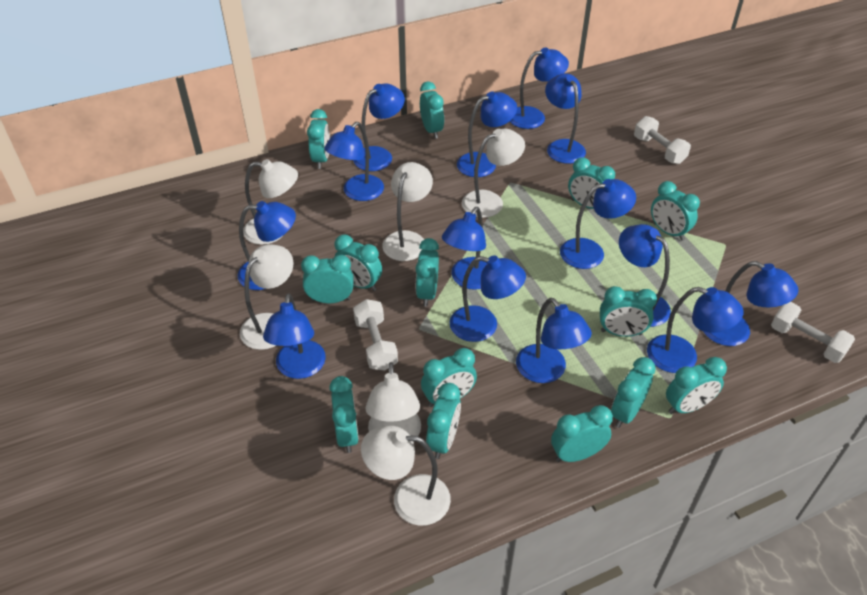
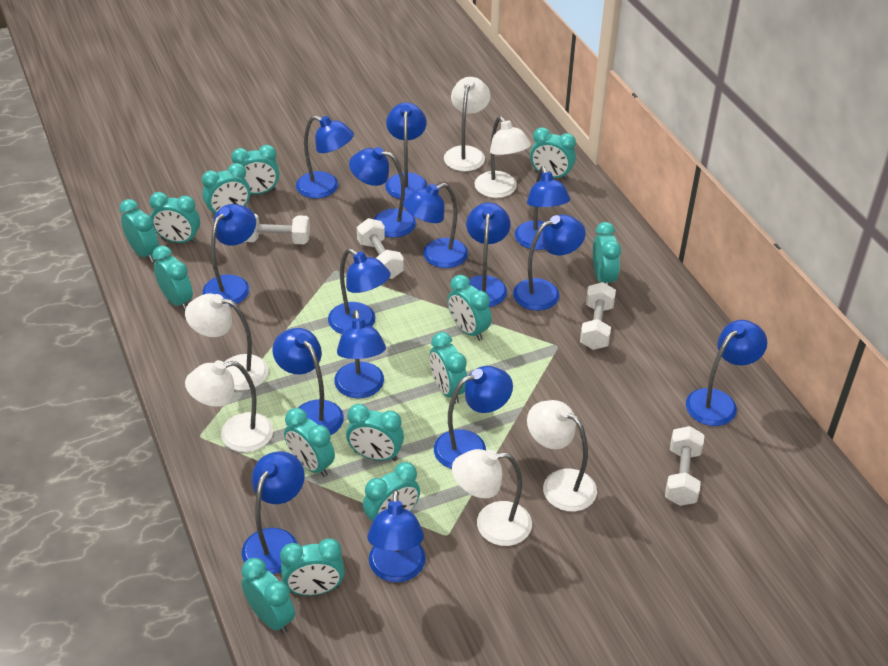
blue lamp: [237,201,296,290] [263,293,326,379] [324,122,384,201] [353,83,405,171] [442,207,487,290] [450,255,526,342] [457,91,517,177] [510,47,569,129] [516,298,592,383] [545,73,586,164] [560,179,636,269] [619,224,671,327] [647,287,744,373] [703,261,798,346] = 14 -> [203,204,256,306] [242,451,305,574] [273,328,344,435] [296,116,354,198] [328,248,391,334] [334,310,386,398] [349,147,416,238] [367,490,426,583] [385,102,428,200] [403,183,468,268] [434,366,513,469] [466,202,511,307] [513,215,586,311] [514,166,570,250] [686,320,767,426] = 15
white dumbbell: [353,299,398,371] [634,116,691,164] [771,302,855,363] = 3 -> [245,214,310,244] [357,218,404,279] [580,282,616,350] [665,426,704,506] = 4

